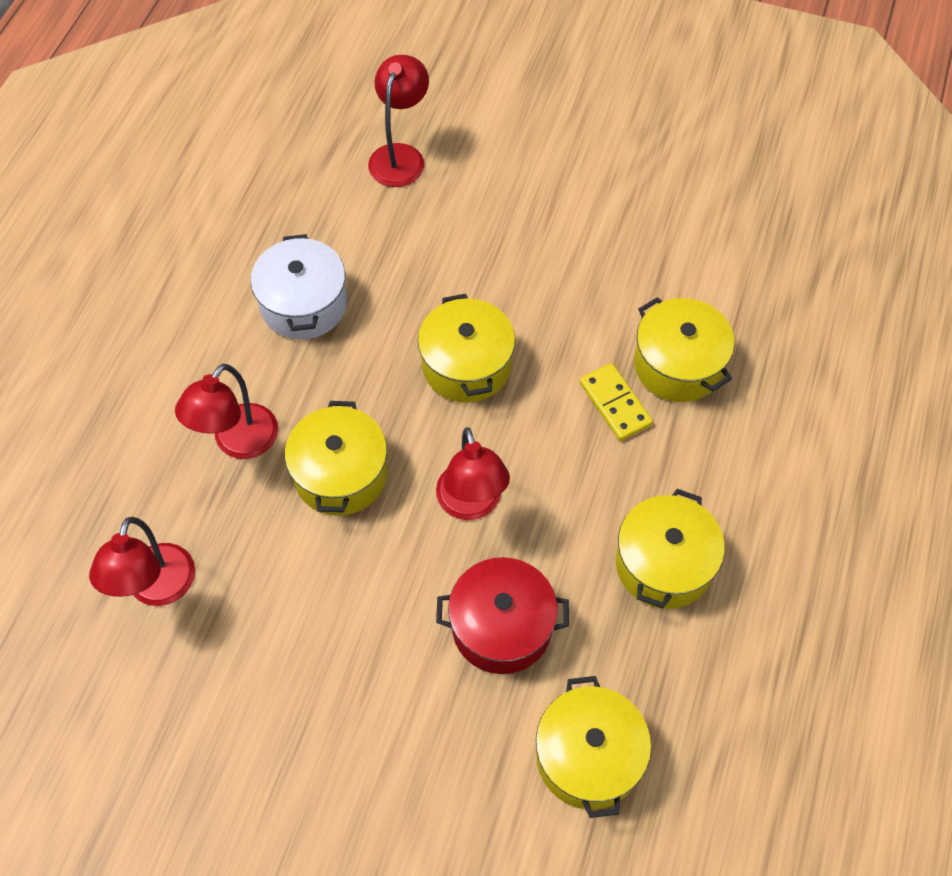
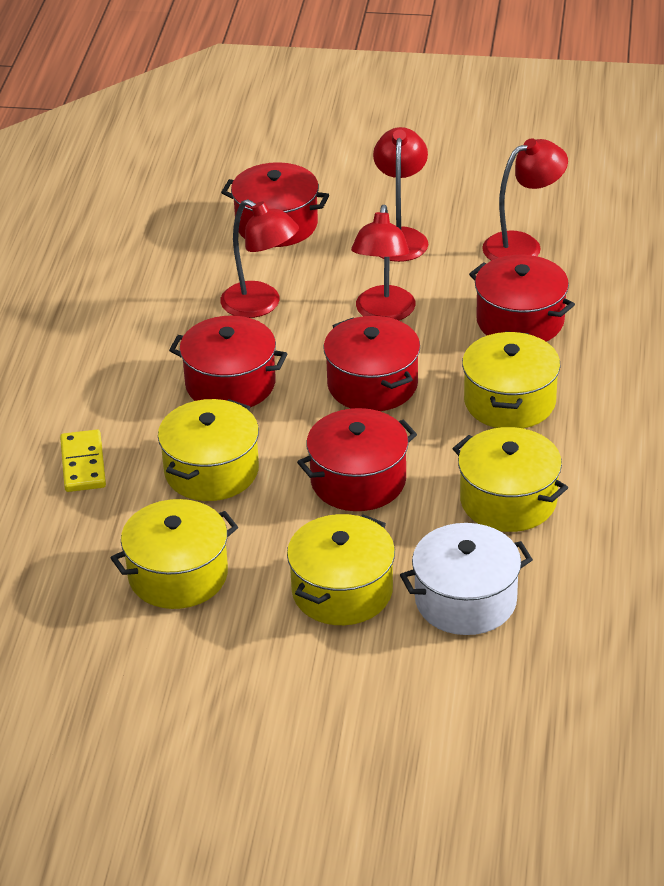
red pot: [436,557,569,674] = 1 -> [169,316,287,407] [221,162,329,247] [297,408,417,511] [324,316,420,411] [469,255,575,341] = 5

